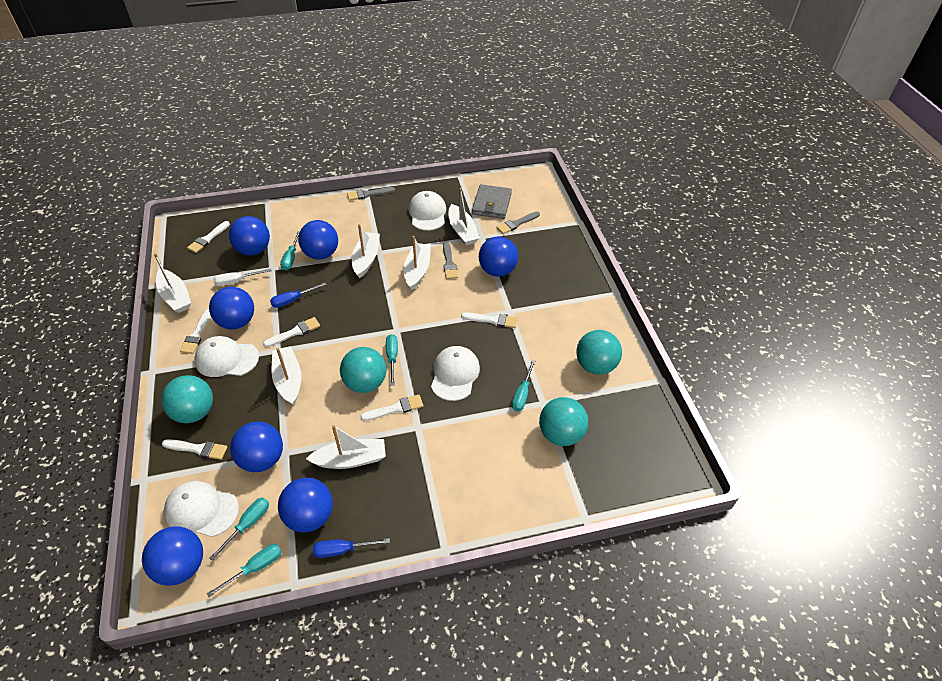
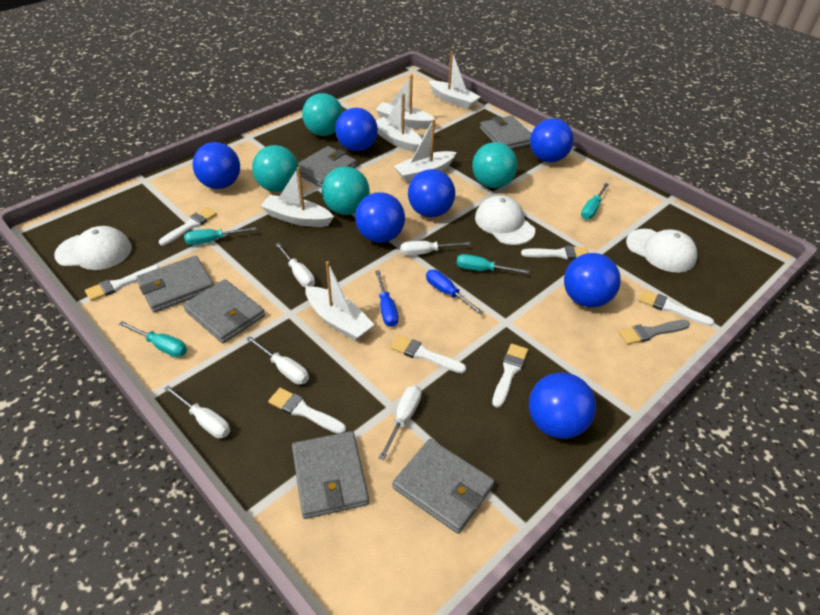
grey brush: [347,187,395,201] [443,242,458,279] [497,211,540,234] = 3 -> [619,320,690,345] = 1
grey wallet: [472,184,512,219] = 1 -> [137,256,214,313] [183,279,265,343] [292,431,369,519] [298,146,357,188] [392,439,495,534] [480,116,531,149] = 6
turquoise screwdriver: [207,544,282,597] [209,498,269,561] [280,231,300,270] [386,334,398,386] [512,360,535,411] = 5 -> [118,321,187,357] [184,227,257,245] [456,254,529,274] [581,183,609,220] = 4
white brush: [162,439,227,460] [180,309,211,354] [187,221,230,253] [263,317,320,347] [360,395,423,421] [461,312,518,328] = 6 -> [85,265,159,301] [159,207,217,245] [268,388,346,434] [390,335,466,373] [492,344,528,408] [521,246,589,260] [638,290,714,326] = 7
white cap: [164,481,239,537] [194,336,259,377] [408,191,446,231] [431,346,480,401] = 4 -> [54,226,132,270] [475,195,535,245] [626,229,697,273] = 3
white screwdriver: [213,269,272,286] = 1 -> [164,385,230,438] [246,336,309,385] [275,243,315,287] [379,385,422,460] [400,241,471,256] = 5

